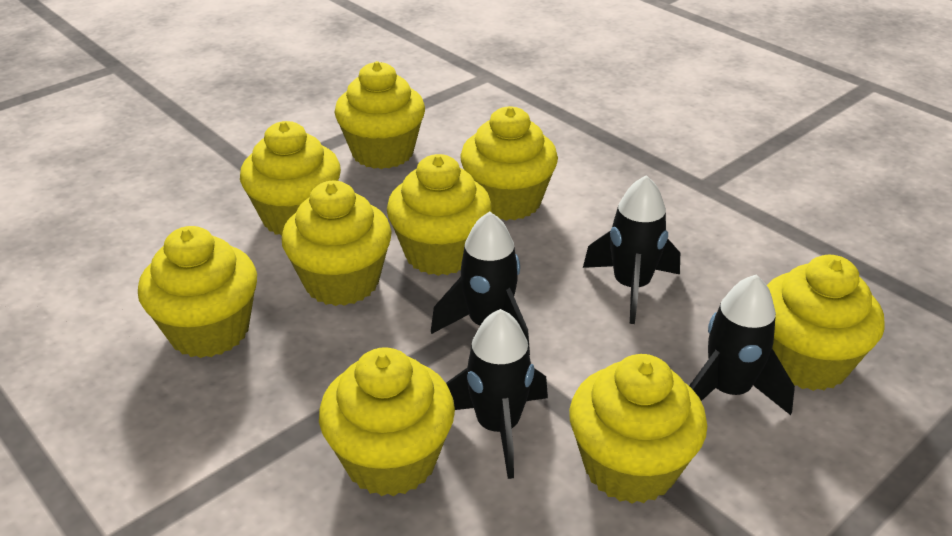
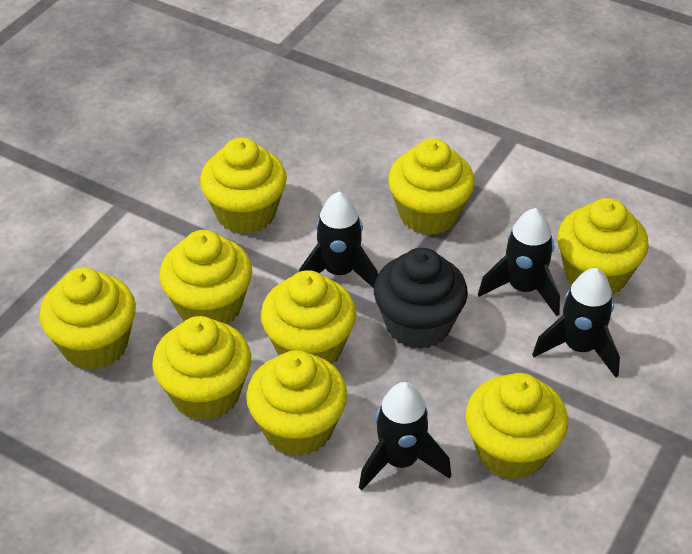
black cupcake: none = 0 -> [374,248,468,349] = 1

